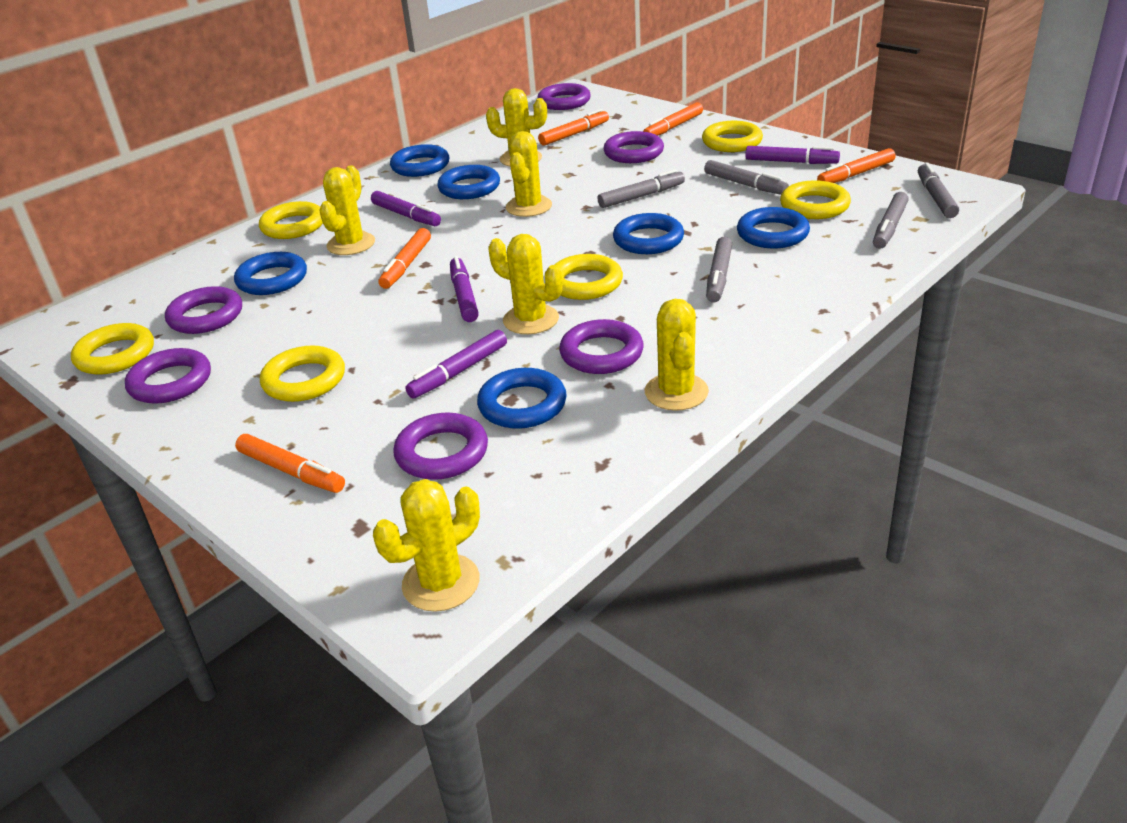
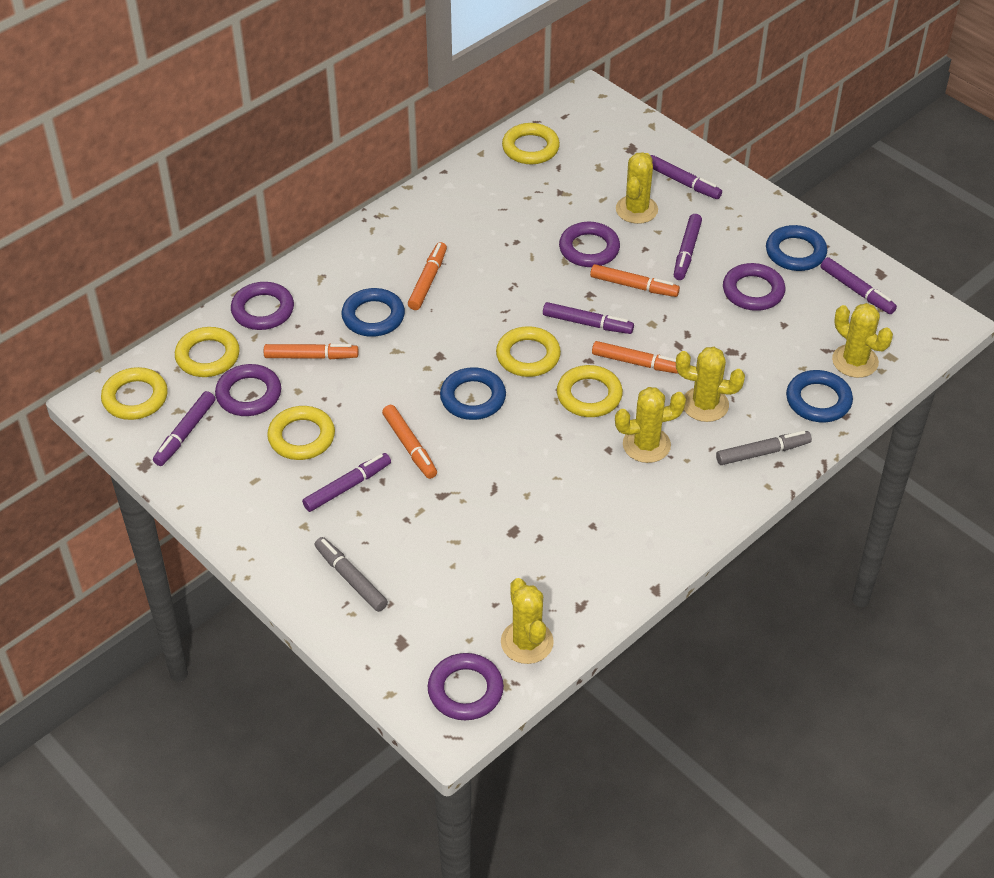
blue ring: [234,252,307,295] [390,144,449,177] [437,165,500,199] [477,368,567,429] [613,213,684,254] [737,207,810,248] = 6 -> [341,288,405,337] [440,367,506,420] [766,225,827,271] [786,370,853,422] = 4
grey marker: [598,169,685,208] [704,160,789,195] [706,237,732,303] [873,192,909,249] [918,162,959,218] = 5 -> [315,537,388,612] [716,431,812,465] = 2
purple marker: [371,191,441,226] [405,330,507,399] [450,256,479,322] [745,146,840,164] = 4 -> [153,391,215,466] [302,453,391,512] [543,302,634,334] [650,155,722,199] [674,214,702,280] [821,257,897,314] = 6
purple ring: [125,348,211,404] [165,286,242,334] [393,412,488,480] [537,83,591,110] [559,319,644,374] [603,131,664,163] = 6 -> [215,364,281,416] [231,282,294,330] [428,653,504,720] [559,222,620,267] [723,263,785,311] = 5
yellow cactus: [319,166,375,255] [373,479,480,612] [486,88,547,166] [489,234,563,334] [505,131,552,217] [645,299,709,411] = 6 -> [501,578,554,664] [615,387,686,463] [616,152,658,224] [676,347,745,422] [832,303,893,378] = 5

